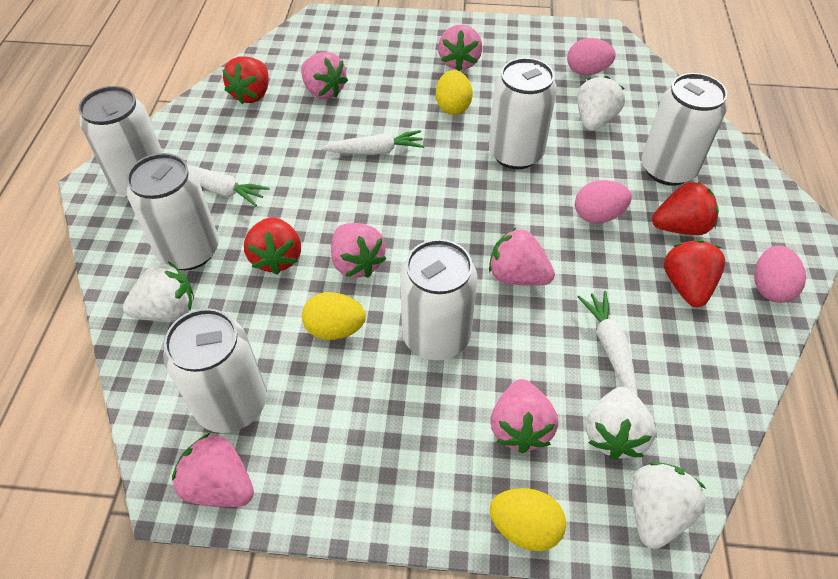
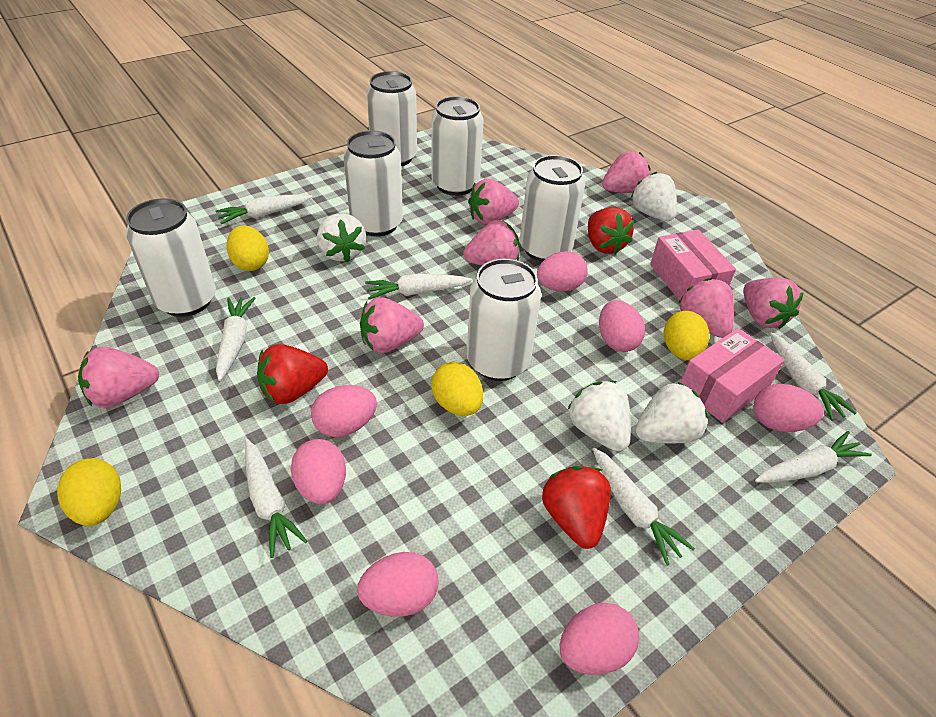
pink box: none = 0 -> [650,230,736,301] [681,328,785,423] = 2
pink egg: [567,38,616,75] [575,180,632,223] [754,246,806,303] = 3 -> [291,439,346,504] [311,385,377,437] [357,552,439,617] [537,251,588,292] [560,602,639,675] [599,300,645,352] [753,384,824,432] = 7
pink strawberry: [172,433,254,507] [301,52,348,99] [331,223,386,278] [438,25,482,71] [489,227,555,286] [491,379,558,453] = 6 -> [78,347,159,408] [360,297,424,353] [463,220,520,266] [468,179,519,225] [602,151,651,193] [679,278,734,338] [743,278,804,329] = 7
red strawberry: [223,56,269,104] [244,217,301,275] [652,182,719,235] [664,240,725,307] = 4 -> [257,344,328,404] [542,466,611,549] [588,207,634,254] = 3
white carrot: [187,165,270,206] [321,130,424,155] [578,291,638,396] = 3 -> [216,194,313,224] [216,297,255,381] [245,439,307,558] [365,274,472,299] [592,448,695,565] [755,431,872,483] [770,332,857,421] = 7
yellow egg: [302,292,366,340] [436,70,473,115] [489,488,566,551] = 3 -> [57,458,121,526] [226,225,269,271] [431,362,483,416] [664,311,709,360] = 4

